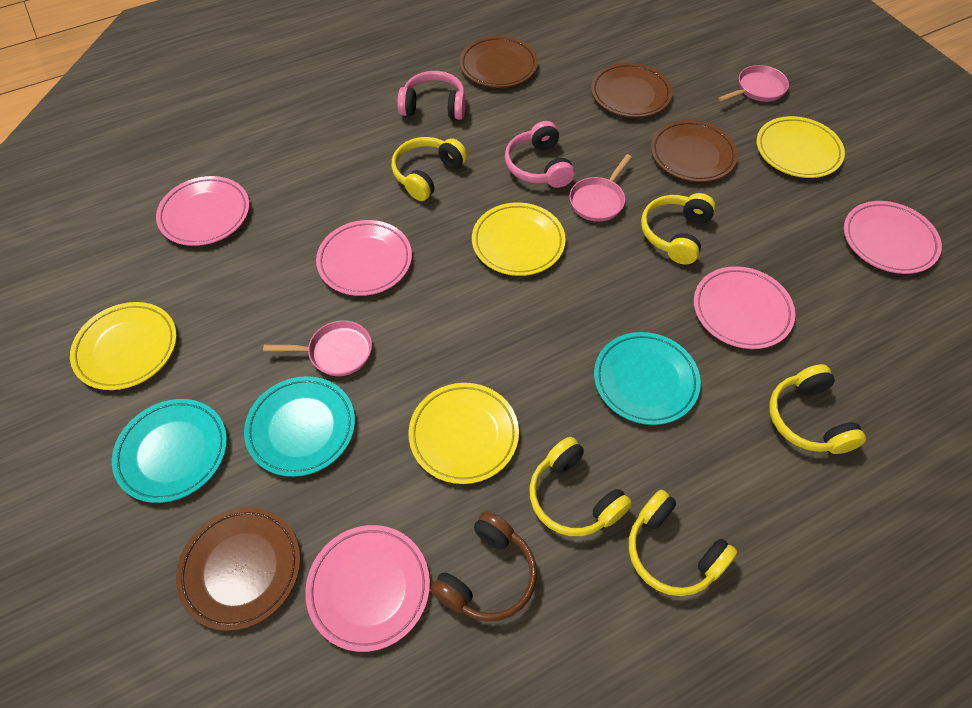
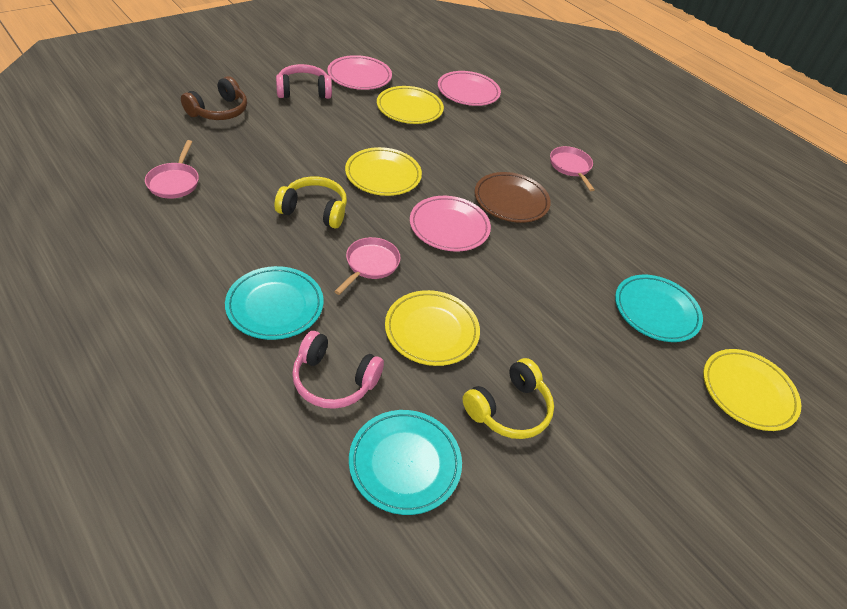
brown plate: [176,507,300,631] [460,36,538,88] [591,62,673,117] [651,120,738,182] = 4 -> [475,172,551,223] = 1
pink plate: [156,176,249,246] [305,525,430,652] [316,220,412,296] [694,266,795,349] [844,201,942,274] = 5 -> [328,55,392,90] [410,196,491,252] [438,71,501,106] = 3
yellow headphones: [391,137,468,201] [529,437,632,536] [629,490,737,596] [641,193,716,265] [769,364,866,454] = 5 -> [274,176,347,228] [463,358,554,439] = 2

